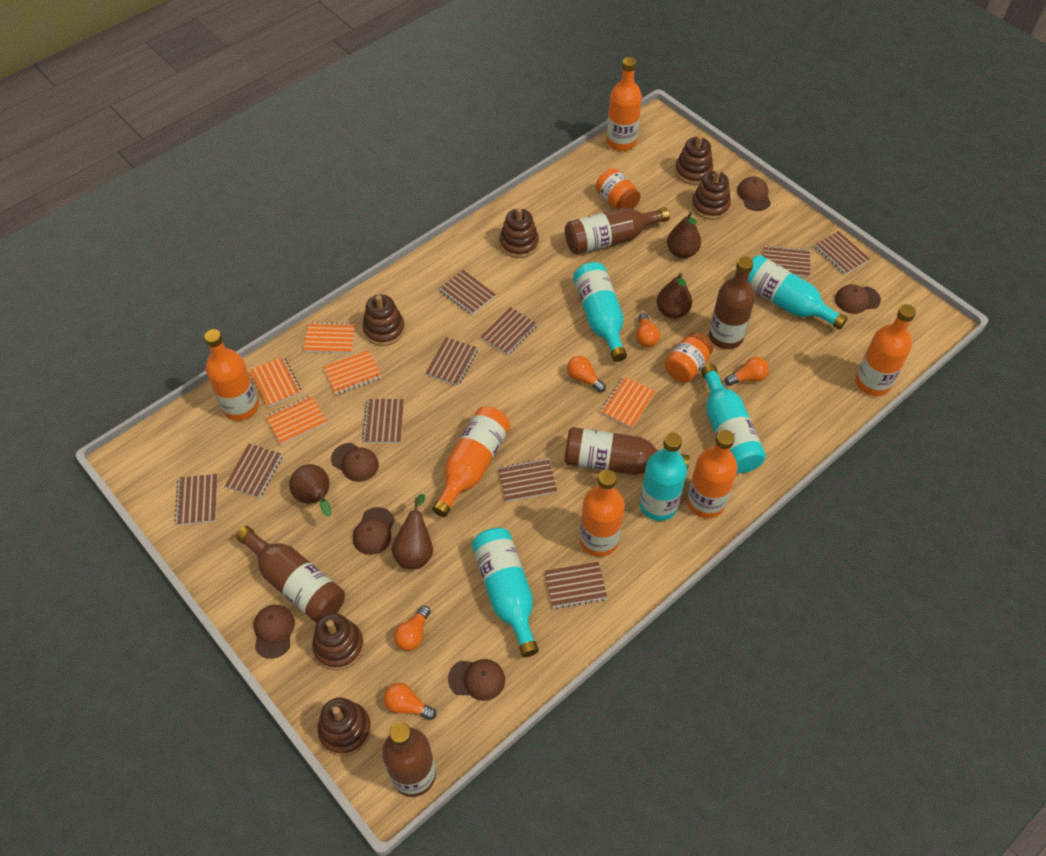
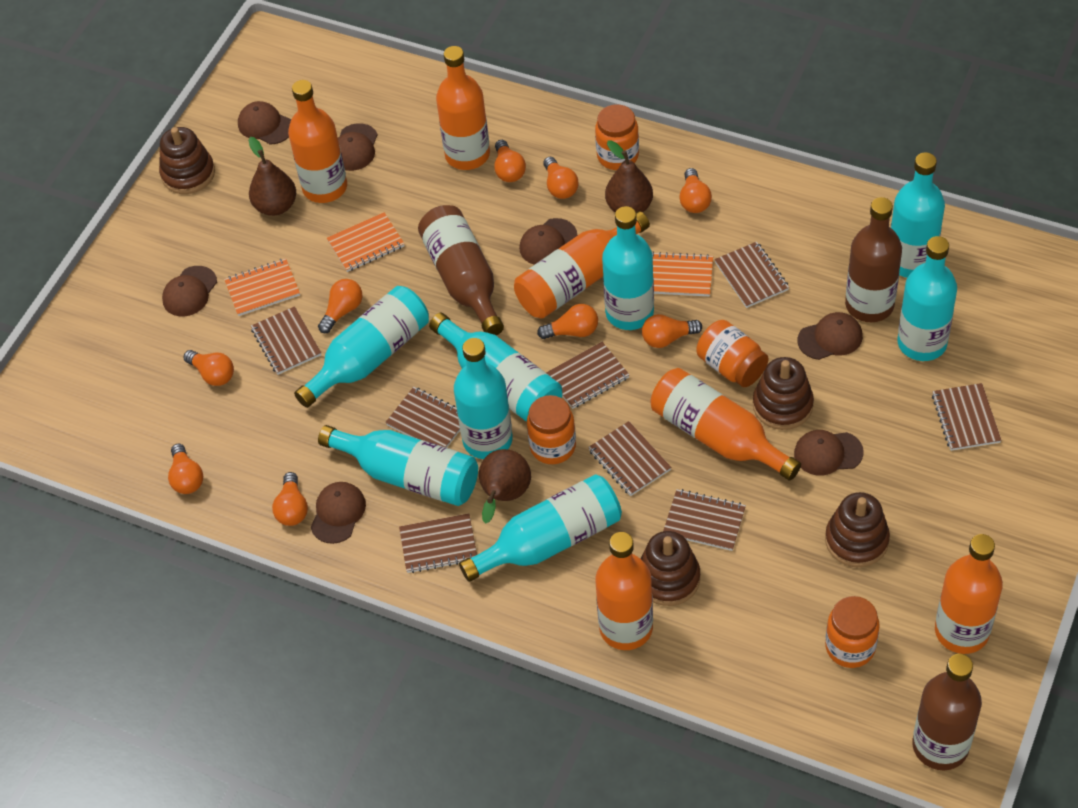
brown bottle: [236,526,345,623] [382,722,436,797] [564,427,689,475] [565,207,670,254] [709,257,755,349] = 5 -> [418,205,504,336] [845,197,902,322] [912,654,982,770] = 3
brown cap: [254,605,295,659] [331,443,379,482] [353,507,395,555] [448,659,505,701] [737,176,771,211] [835,284,881,314] = 6 -> [162,266,217,316] [238,101,292,144] [311,482,366,544] [338,123,378,171] [519,218,577,265] [794,430,864,476] [798,312,863,360] = 7
brown notebook: [174,474,218,525] [225,444,283,498] [362,399,404,443] [425,337,478,386] [439,270,496,315] [480,307,537,355] [498,458,557,502] [545,561,608,609] [764,246,810,277] [814,231,870,275] = 10 -> [251,306,321,375] [385,387,460,448] [399,513,477,573] [546,342,630,409] [588,421,671,496] [663,489,746,551] [714,241,789,308] [932,383,1001,451] = 8
brown pear: [289,464,331,517] [392,494,433,569] [657,273,692,318] [667,212,701,258] = 4 -> [249,137,296,216] [479,449,531,524] [605,140,653,213] = 3
brown stacking toy: [312,613,364,670] [317,698,371,756] [362,294,405,346] [499,208,539,258] [675,135,713,185] [692,170,731,220] = 6 -> [159,127,215,194] [641,531,700,606] [753,357,814,430] [825,492,890,567] = 4
orange jar: [596,168,641,209] [665,332,713,383] = 2 -> [527,395,576,464] [595,104,639,170] [697,320,769,387] [825,596,880,668] = 4
orange light bulb: [384,683,436,720] [394,606,431,651] [567,356,606,392] [636,313,660,347] [725,357,769,386] = 5 -> [168,444,203,494] [184,350,234,386] [272,472,308,526] [318,279,362,333] [494,140,526,182] [537,304,598,339] [543,157,578,199] [642,314,702,348] [679,168,712,213] = 9
orange notebook: [250,357,301,407] [265,395,327,445] [303,322,356,354] [323,350,382,395] [600,376,656,429] = 5 -> [224,258,300,316] [327,212,405,272] [652,252,713,296] = 3
turquoise bottle: [472,528,539,657] [573,262,627,362] [639,432,687,521] [701,364,766,473] [748,255,848,330] = 5 -> [294,286,429,408] [318,425,478,506] [429,313,562,422] [454,338,513,459] [459,474,622,582] [602,206,654,330] [891,152,945,278] [897,236,957,361] = 8

